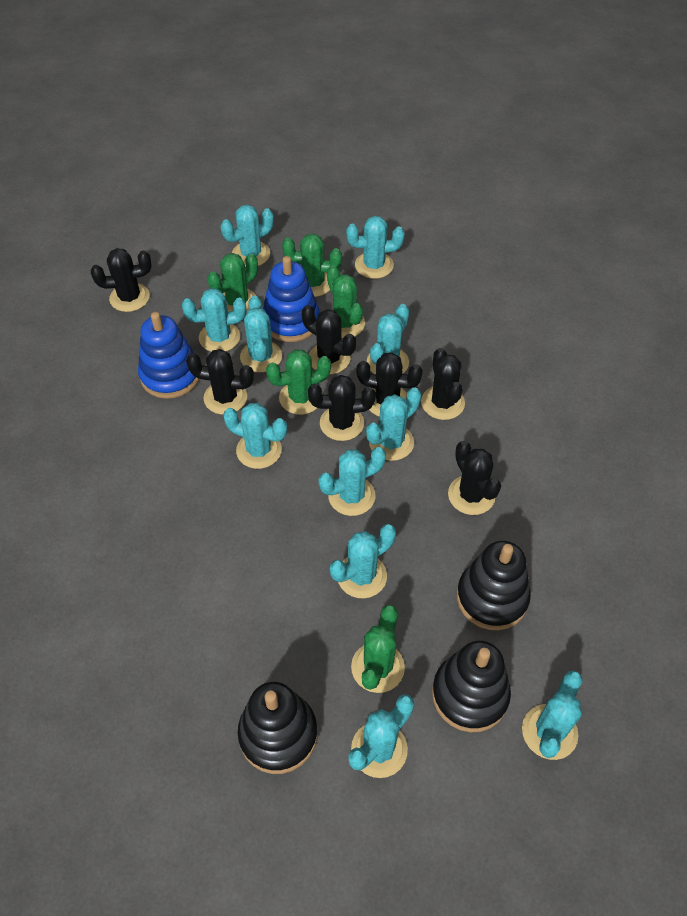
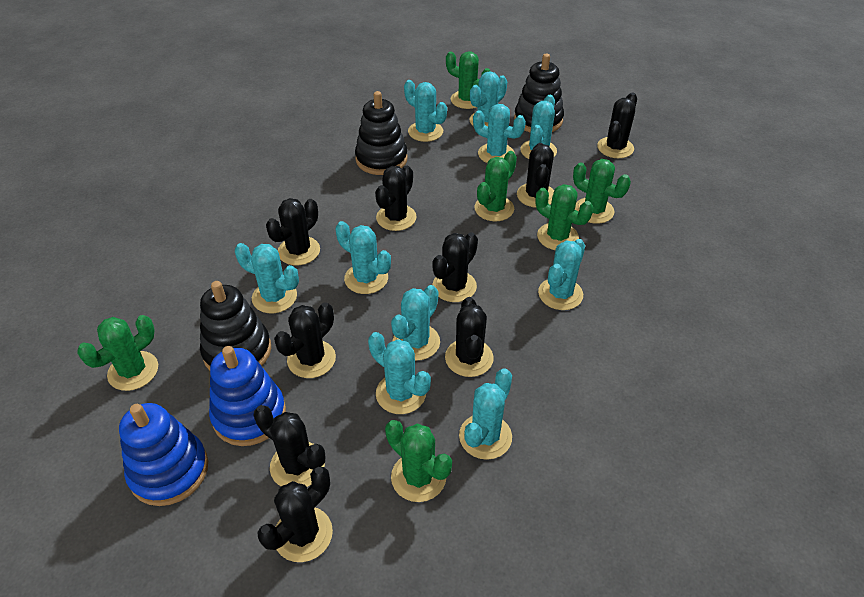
black cactus: [91,248,152,312] [186,349,254,415] [302,305,356,374] [308,375,376,441] [356,352,423,417] [421,348,465,420] [448,441,501,515] = 7 -> [253,405,325,487] [257,467,333,562] [266,198,320,265] [274,302,336,378] [375,166,417,231] [432,232,478,302] [445,297,494,377] [517,143,554,208] [597,93,637,158] = 9
green cactus: [207,253,258,313] [266,349,331,415] [282,233,342,297] [327,265,365,338] [351,605,405,693] = 5 -> [77,315,158,391] [385,420,452,502] [446,51,491,109] [474,151,517,221] [535,184,593,250] [573,159,631,224] = 6
turquoise cactus: [182,288,246,352] [221,205,274,267] [223,403,287,469] [240,296,282,372] [318,447,386,516] [330,524,396,598] [346,216,405,279] [348,694,414,778] [366,387,421,461] [367,304,409,375] [522,670,583,760] = 11 -> [235,243,299,313] [335,221,391,294] [368,332,431,414] [391,285,440,361] [404,80,447,142] [459,369,512,460] [469,71,507,126] [473,104,526,163] [520,95,557,159] [538,239,585,310] = 10

